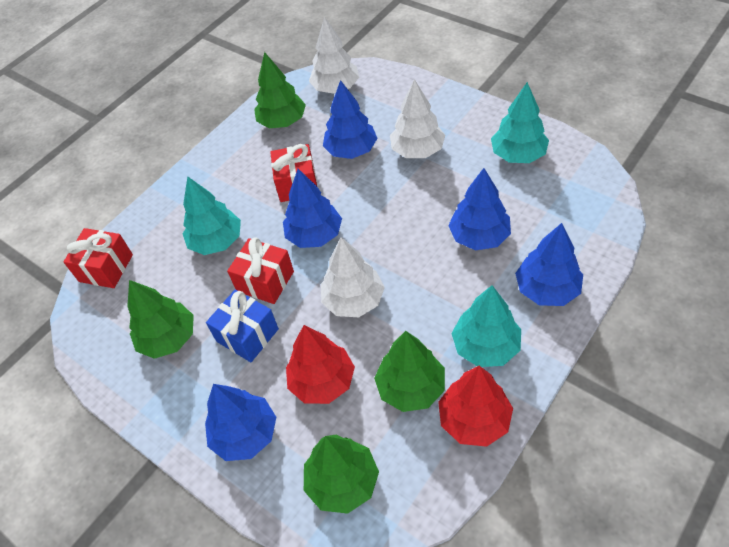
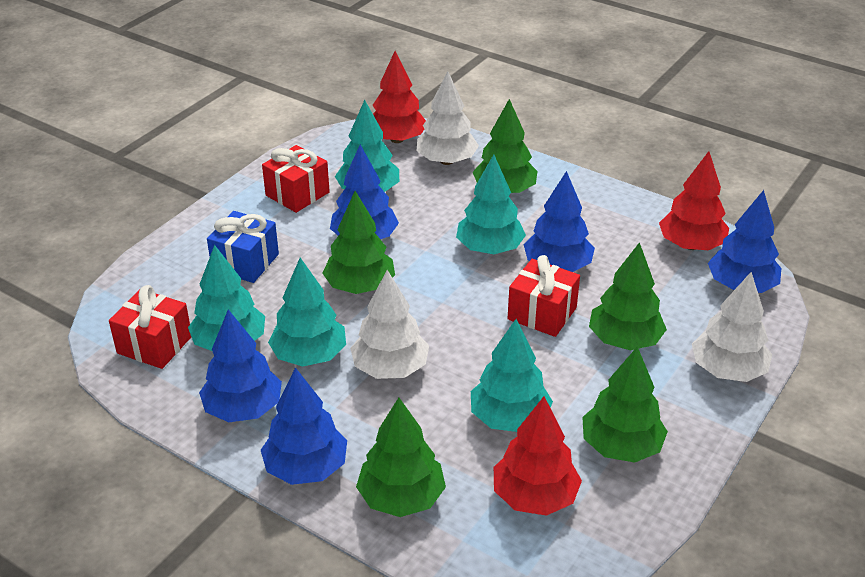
green tree: [127,280,194,359] [254,52,306,128] [304,435,379,514] [374,331,445,412] = 4 -> [322,191,395,294] [356,397,446,517] [473,99,538,193] [582,346,668,463] [589,242,667,350] = 5
red tree: [286,325,355,404] [438,366,513,447] = 2 -> [372,51,426,143] [494,397,582,516] [659,151,729,250] = 3
turquoise tree: [183,176,241,255] [451,285,521,367] [491,82,549,163] = 3 -> [188,245,265,351] [268,258,346,367] [335,100,399,192] [456,155,526,254] [471,319,553,432] = 5

